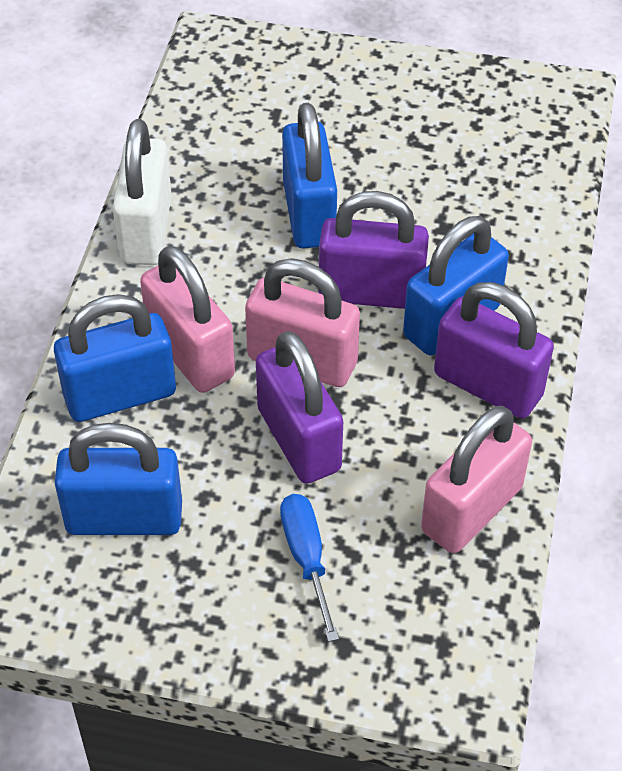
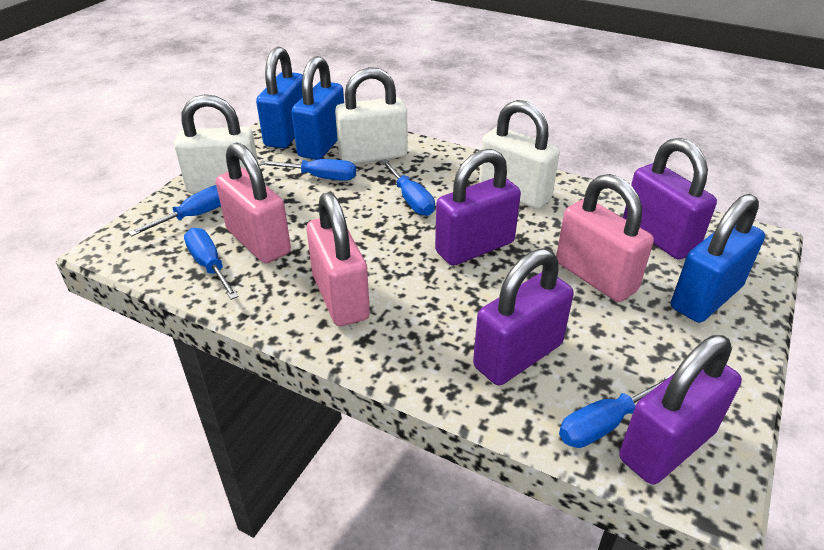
blue padlock: [54,294,176,422] [55,423,182,535] [282,103,337,249] [403,216,509,356] = 4 -> [256,47,303,148] [291,56,344,160] [671,194,765,323] = 3
blue screwdriver: [280,494,339,642] = 1 -> [128,185,221,236] [184,228,239,300] [259,159,356,181] [380,159,435,216] [559,374,673,448] = 5
purple padlock: [256,331,343,484] [319,191,429,309] [434,282,554,419] = 3 -> [435,149,521,266] [473,248,574,385] [619,335,742,485] [623,138,717,260] = 4
white padlock: [112,119,172,265] = 1 -> [174,94,258,194] [335,67,408,164] [479,100,560,209] = 3

